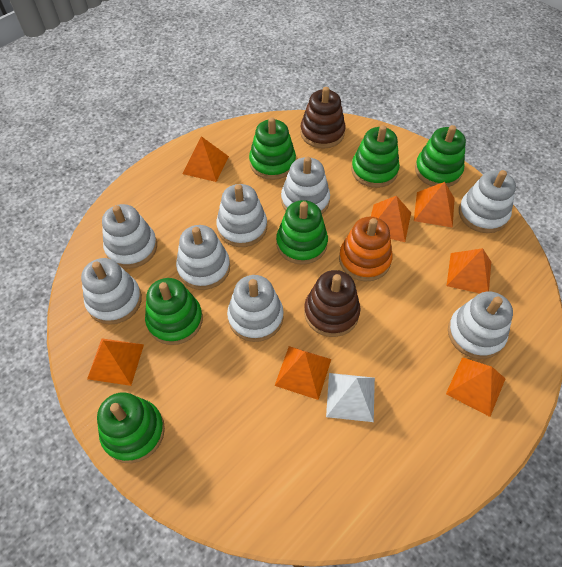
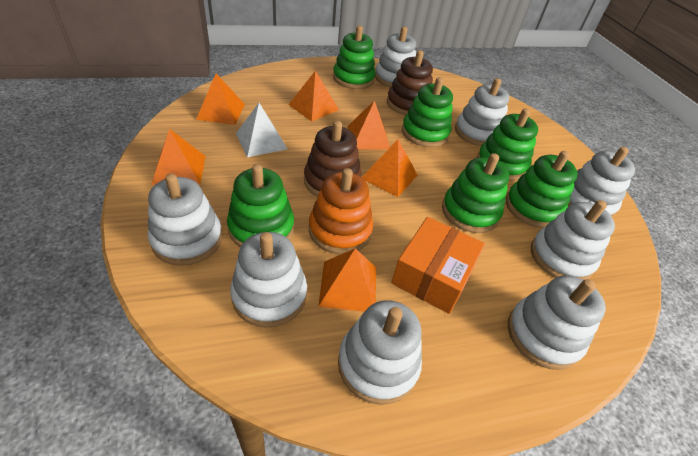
orange box: none = 0 -> [391,217,485,314] = 1
orange pyramid: [87,338,144,386] [183,136,229,182] [274,346,331,400] [371,196,411,242] [414,182,455,228] [446,248,491,293] [446,357,506,417] = 7 -> [151,129,206,185] [196,74,245,125] [288,70,339,122] [318,248,376,312] [347,100,390,150] [362,139,418,197] = 6

